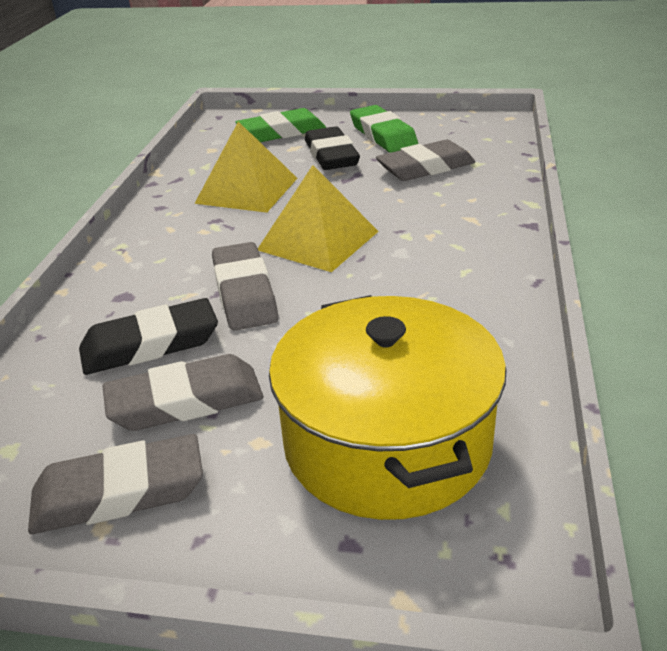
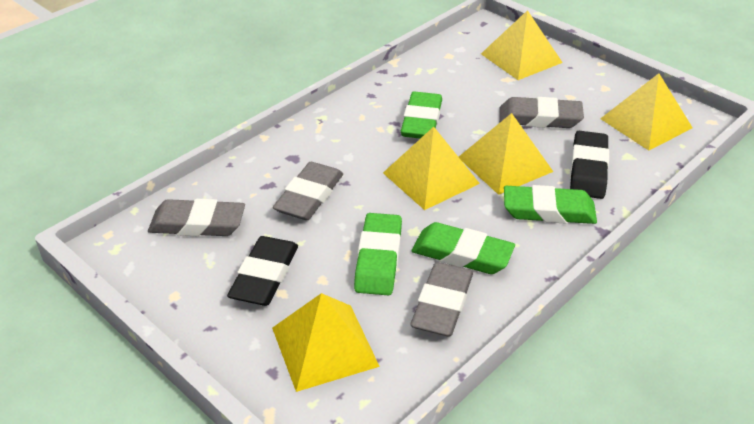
green eraser: [235,108,326,142] [350,105,418,153] = 2 -> [354,213,402,295] [401,92,442,139] [412,222,515,274] [504,185,597,224] = 4
yellow pot: [269,295,507,520] = 1 -> none = 0
yellow pyramid: [194,121,297,213] [258,165,379,272] = 2 -> [272,293,380,392] [383,127,480,210] [459,113,553,195] [481,10,563,80] [600,73,693,150] = 5

